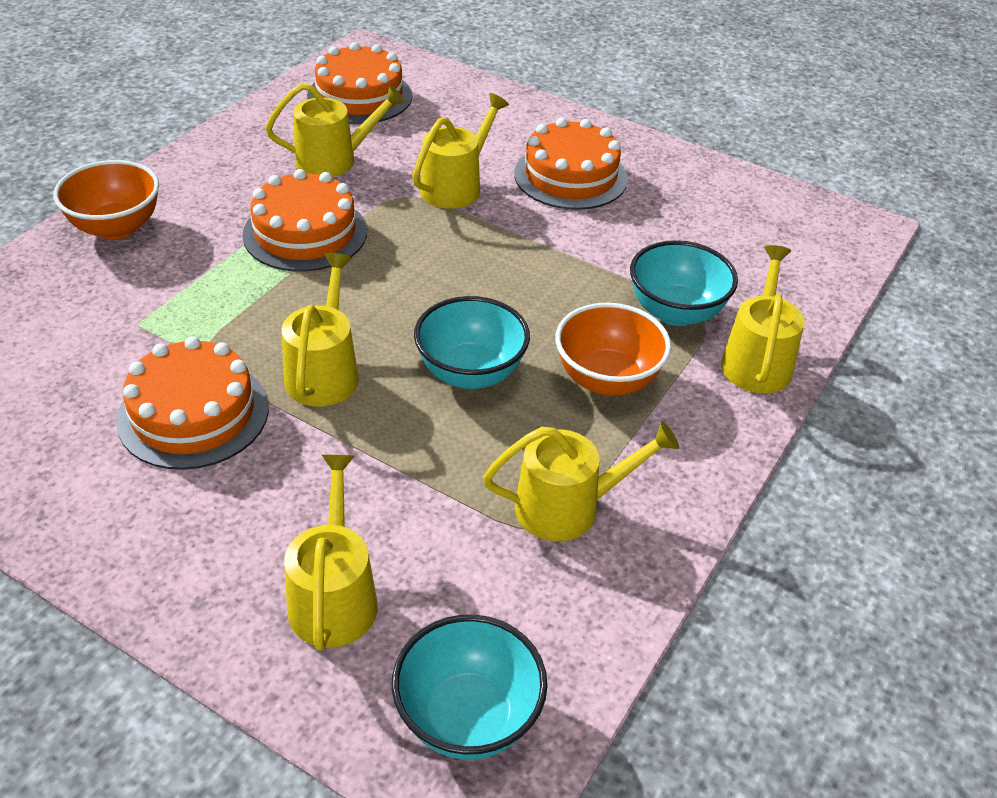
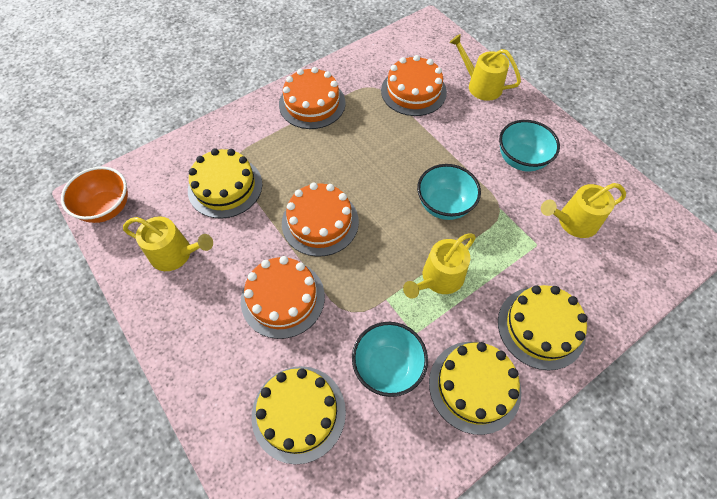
orange bowl: [53,160,159,240] [555,303,671,396] = 2 -> [61,167,128,223] = 1
yellow cake: none = 0 -> [188,148,262,218] [252,366,346,464] [429,342,521,435] [498,285,588,371] = 4
yellow watering can: [265,83,405,177] [281,253,359,407] [284,455,378,651] [412,93,509,209] [483,422,679,541] [721,245,805,393] = 6 -> [123,216,213,271] [403,233,476,299] [449,34,521,101] [541,183,626,238] = 4

